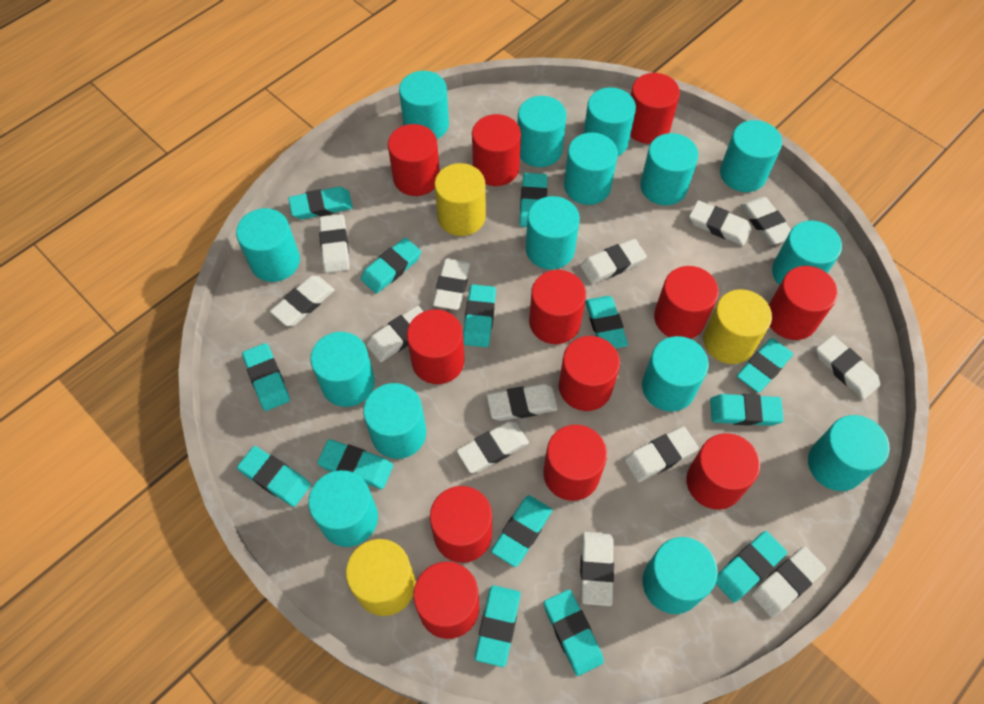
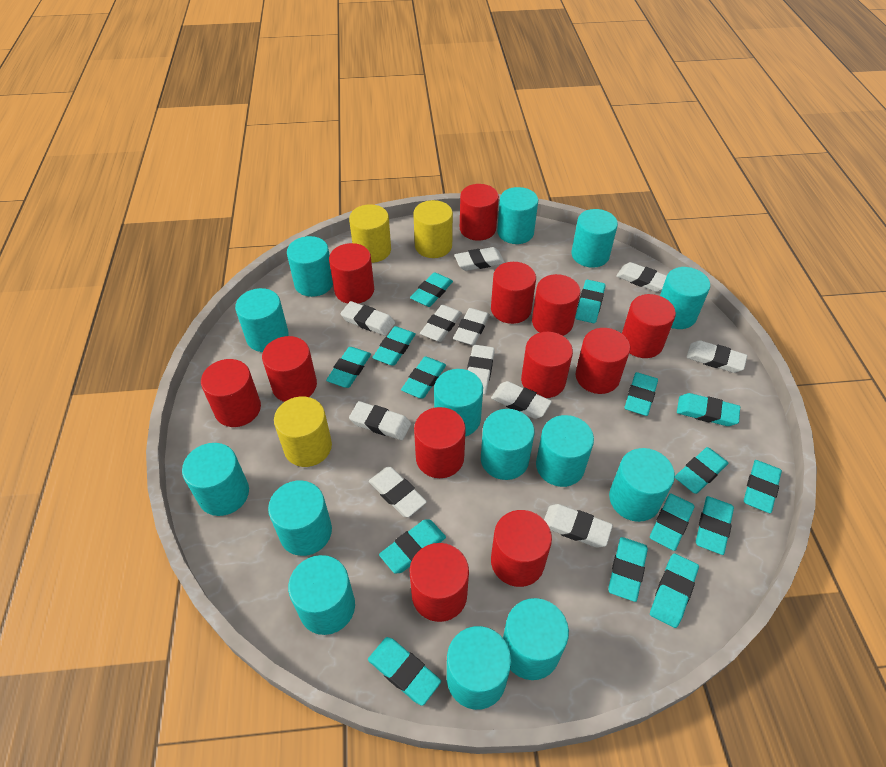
turquoise cylinder: [236,208,300,282] [308,470,378,547] [310,332,375,407] [363,383,426,459] [399,71,449,139] [518,96,567,167] [526,196,580,270] [564,133,618,205] [583,87,636,156] [640,133,699,205] [642,336,709,412] [643,537,718,614] [720,120,782,192] [772,221,842,286] [808,415,890,491] = 15 -> [182,443,249,516] [235,288,289,352] [268,480,332,556] [287,236,333,297] [288,555,355,635] [434,369,483,437] [447,626,511,710] [481,409,534,480] [497,187,538,244] [503,598,569,680] [536,415,594,487] [571,209,618,268] [609,448,675,522] [660,267,710,329] = 14
turquoise eraser: [237,446,311,507] [242,343,290,411] [288,187,353,219] [317,439,393,489] [361,238,421,294] [463,285,496,347] [475,585,521,667] [491,495,552,567] [519,173,547,227] [544,589,604,676] [585,296,628,348] [710,394,784,426] [716,531,787,602] [737,338,793,393] = 14 -> [326,347,371,388] [368,637,441,706] [372,326,416,366] [379,520,446,574] [401,357,446,399] [410,272,453,307] [575,280,605,323] [608,537,648,602] [624,372,658,416] [650,493,694,551] [650,553,699,628] [675,447,728,494] [677,393,740,426] [696,496,734,555] [744,460,782,513] = 15
white eraser: [270,276,335,326] [319,214,350,273] [367,306,424,362] [433,258,471,310] [457,421,529,473] [487,384,558,421] [580,239,647,284] [580,532,614,606] [624,426,699,482] [689,200,752,246] [740,197,791,245] [751,546,826,618] [816,335,880,400] = 13 -> [340,301,395,336] [349,401,411,440] [369,467,427,517] [420,305,462,342] [453,308,490,345] [454,247,505,271] [467,345,495,395] [491,381,552,419] [544,504,613,548] [616,262,667,292] [686,340,747,373] = 11

